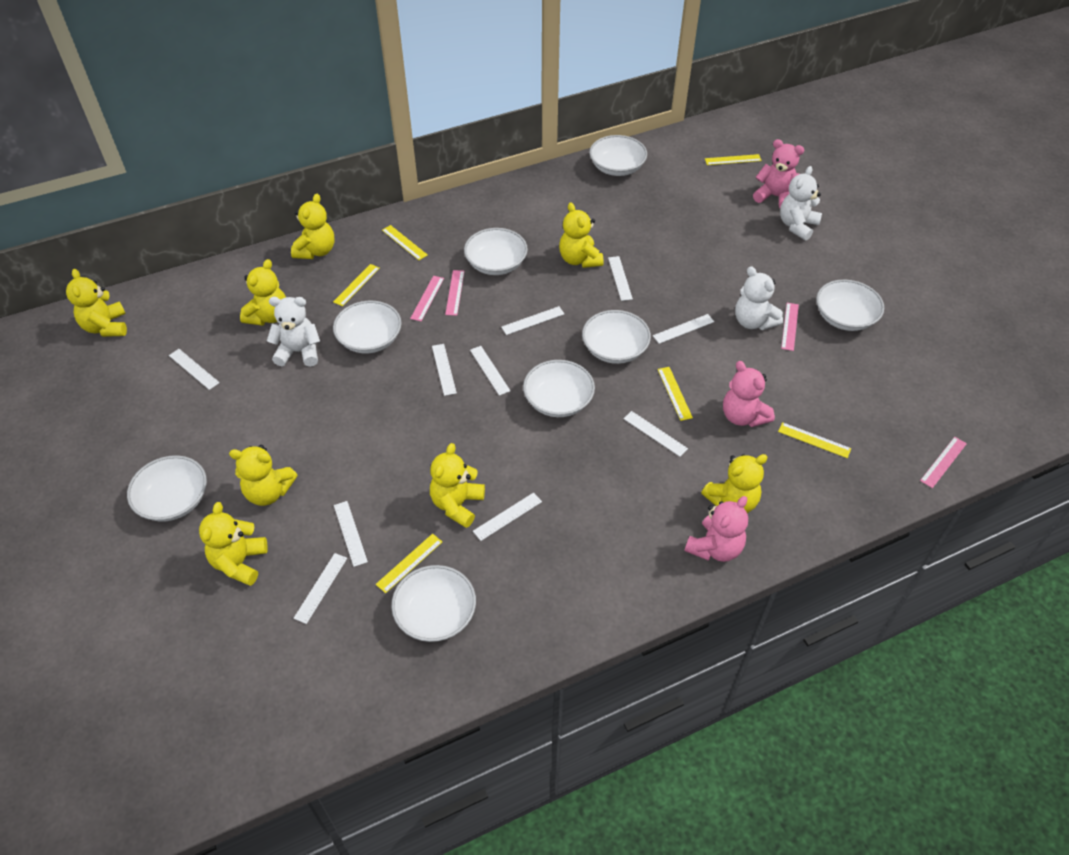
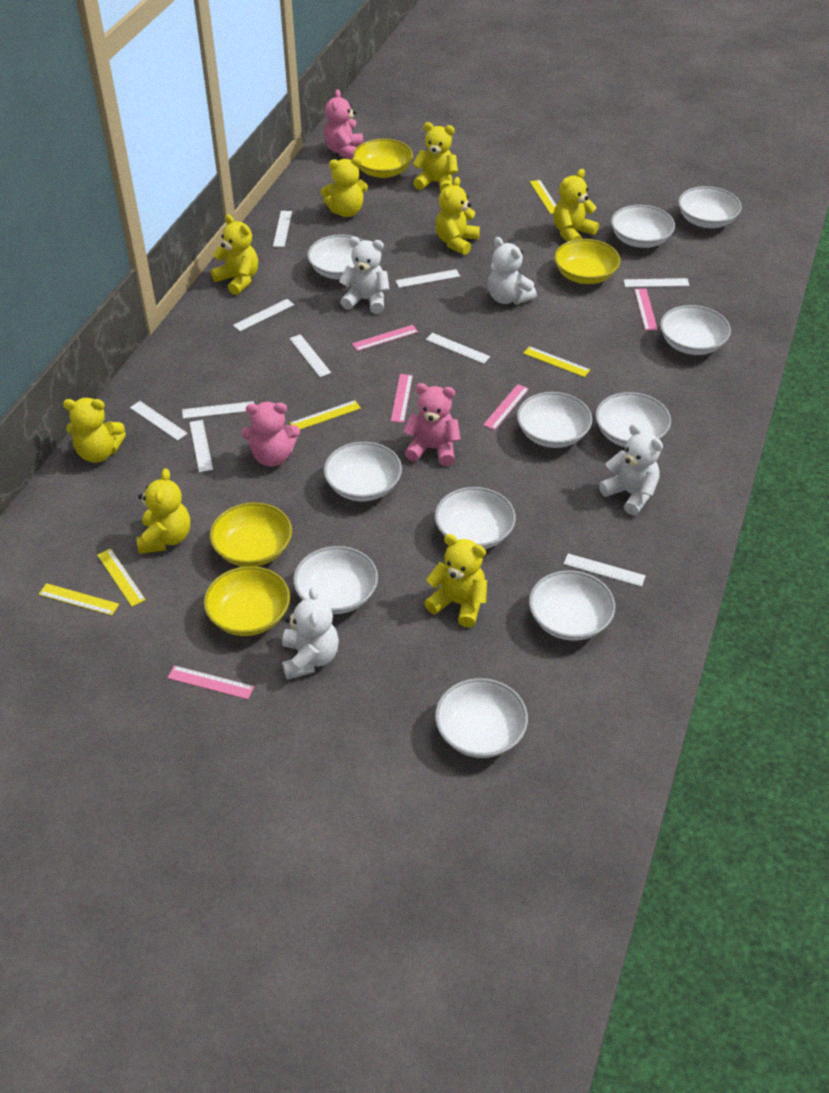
pink ruler: [410,276,444,321] [445,270,464,316] [781,303,799,351] [920,437,967,488] = 4 -> [168,666,254,699] [352,325,418,351] [391,374,413,423] [483,384,529,430] [634,288,658,330] = 5
white bowl: [127,455,207,522] [333,301,402,354] [391,565,476,642] [464,228,528,275] [523,360,595,417] [582,310,651,364] [589,135,647,176] [816,280,884,331] = 8 -> [293,546,378,614] [307,234,363,280] [324,442,402,501] [435,487,516,549] [435,678,528,758] [517,392,592,448] [529,570,615,641] [595,392,671,447] [611,205,675,248] [660,305,731,355] [678,186,742,228] = 11
white teddy bear: [267,297,320,367] [735,266,783,330] [780,166,822,241] = 3 -> [282,586,339,680] [339,237,390,314] [488,237,537,305] [599,424,663,516] = 4
yellow bowl: none = 0 -> [204,566,290,636] [210,502,292,567] [353,139,413,178] [554,239,620,284] = 4
yellow ruler: [333,264,380,306] [376,534,442,593] [382,225,428,260] [658,367,693,421] [705,154,762,165] [778,422,851,458] = 6 -> [39,583,119,615] [97,549,146,606] [290,400,361,430] [523,346,590,377] [530,180,556,214] = 5

